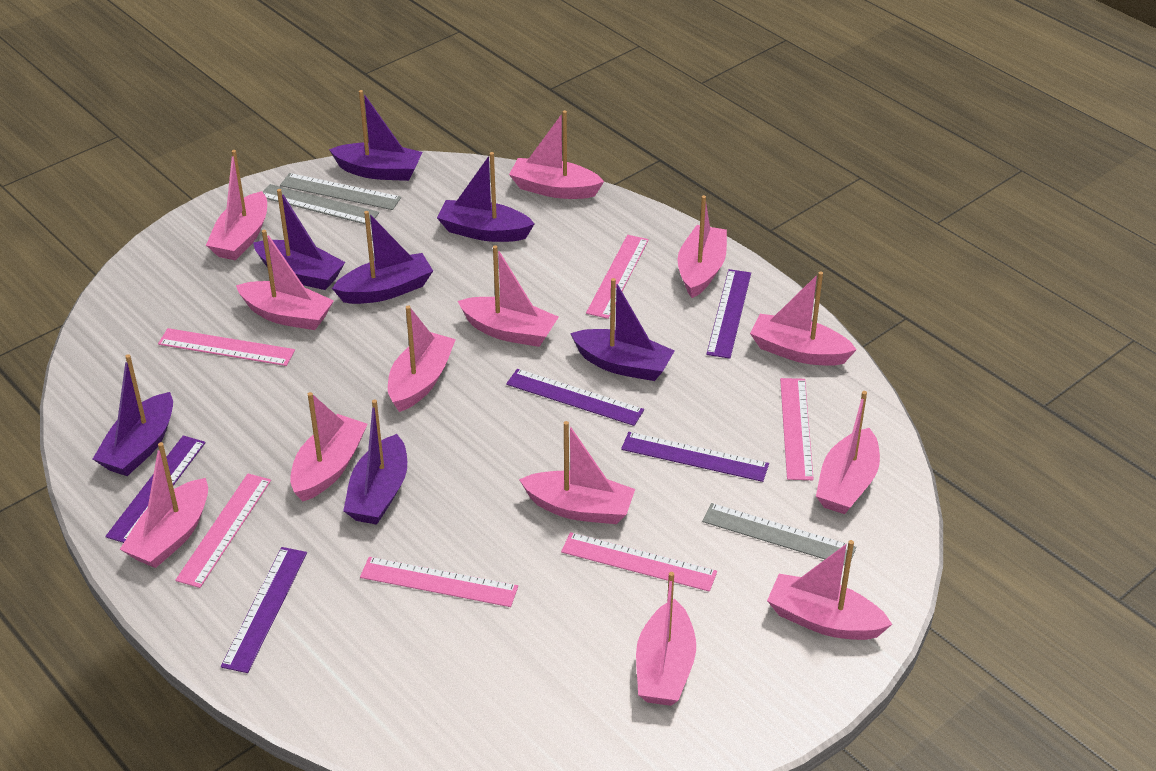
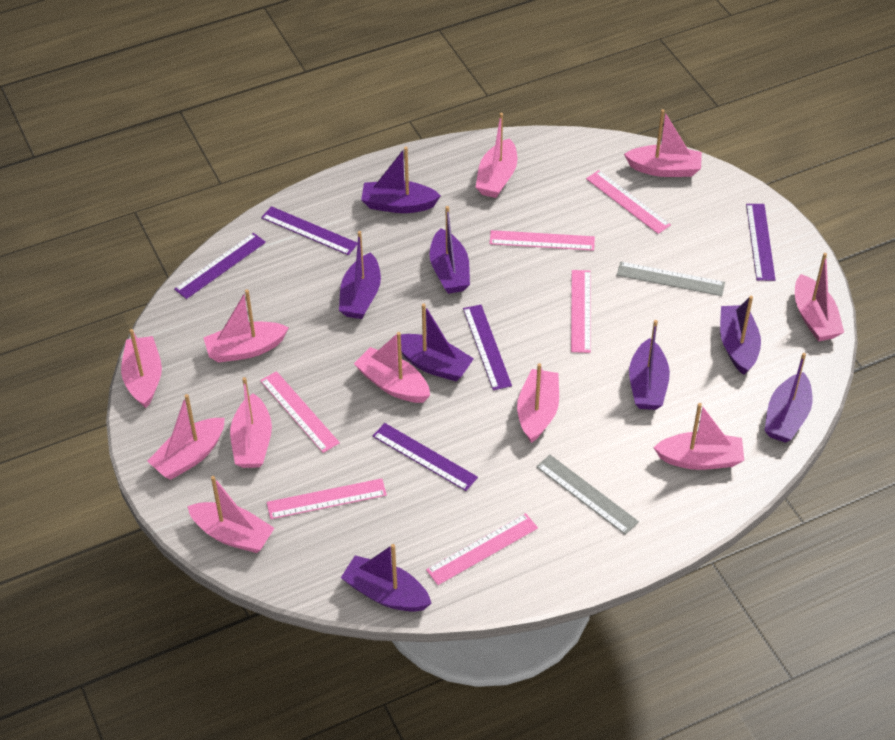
grey ruler: [263,184,379,224] [280,173,401,210] [702,503,856,566] = 3 -> [536,455,639,535] [617,262,725,296] = 2
pink boat: [120,442,208,568] [206,150,267,261] [236,230,334,330] [290,392,367,501] [388,306,456,412] [458,245,559,347] [509,110,604,199] [519,421,635,524] [636,572,696,706] [677,195,727,298] [750,271,857,366] [767,540,892,640] [816,391,880,514] = 13 -> [121,329,162,408] [147,394,225,480] [187,476,274,553] [203,289,289,363] [230,377,272,468] [354,332,430,403] [476,113,517,198] [517,363,559,443] [624,109,702,177] [653,403,744,470] [795,253,844,342] = 11
purple boat: [93,354,173,476] [253,189,345,290] [329,90,422,181] [332,211,433,304] [343,399,407,525] [437,152,535,242] [570,278,674,381] = 7 -> [339,231,381,319] [341,544,432,612] [361,147,441,213] [393,303,474,381] [430,206,470,294] [629,320,670,410] [720,296,761,375] [764,353,813,443] = 8

